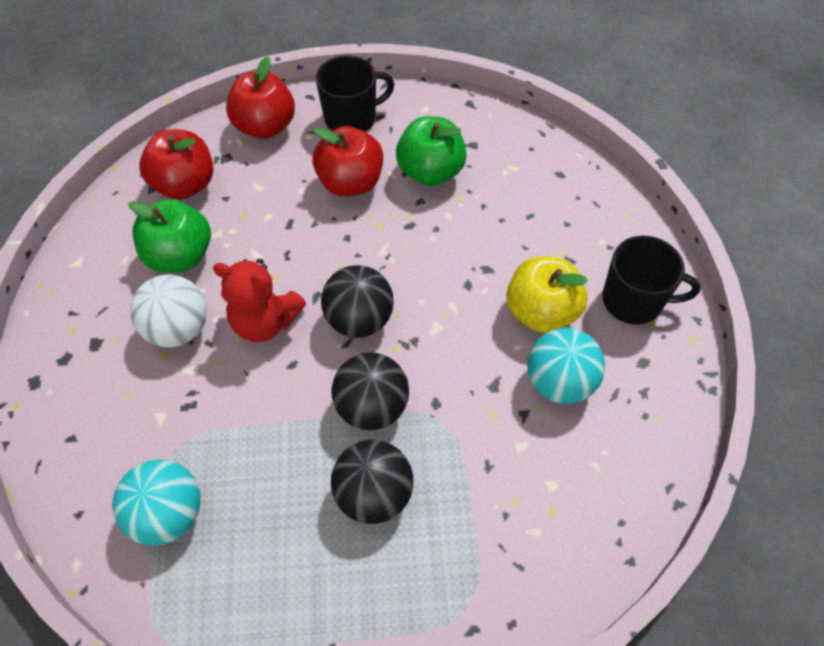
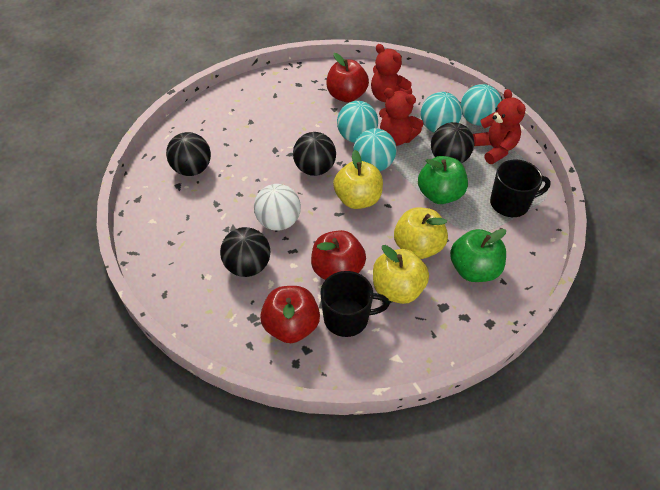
black ball: [321,265,394,338] [331,352,409,430] [331,440,413,524] = 3 -> [166,132,211,176] [220,227,270,277] [293,132,336,176] [431,122,474,163] = 4
red teddy bear: [213,259,306,342] = 1 -> [371,44,412,102] [379,88,424,146] [473,89,526,164] = 3
turquoise ball: [112,459,201,546] [527,328,605,404] = 2 -> [337,101,378,143] [353,128,397,171] [421,92,462,133] [461,84,502,126] = 4
yellow apple: [506,256,588,333] = 1 -> [333,150,383,209] [373,245,429,304] [394,207,448,259] = 3

